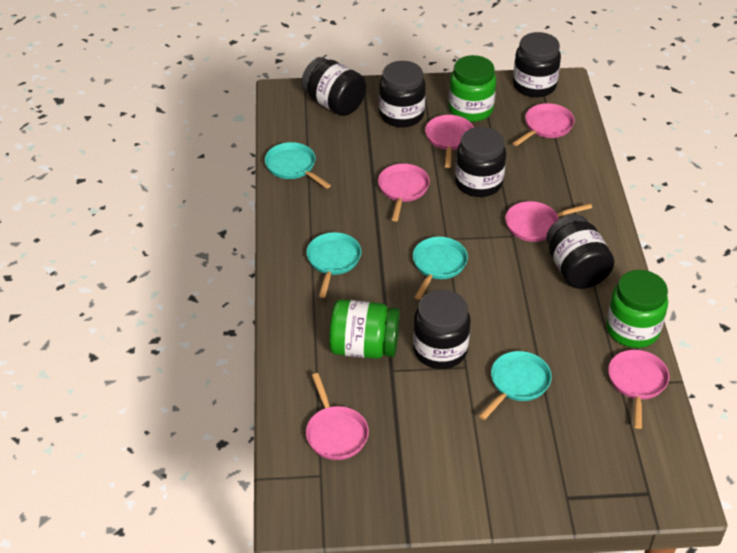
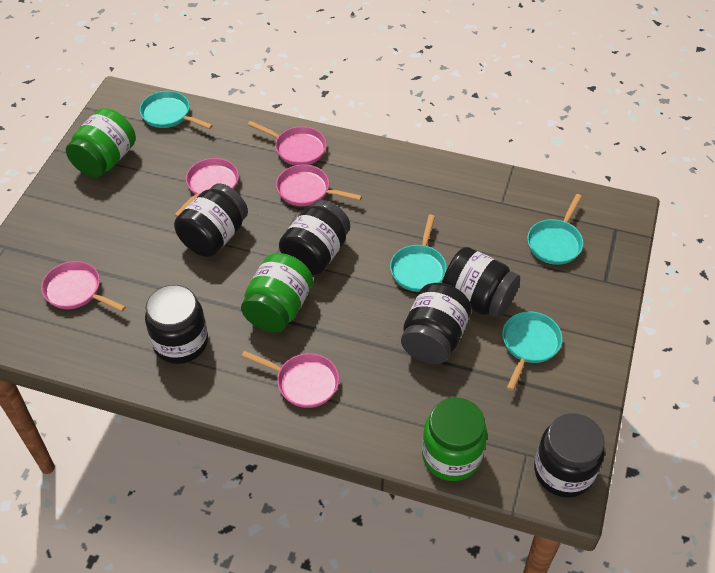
pink pan: [306,373,369,460] [378,164,430,221] [425,115,474,168] [505,201,592,242] [513,103,575,146] [608,350,669,429] = 6 -> [41,261,126,312] [174,158,239,217] [241,351,339,408] [247,121,327,165] [276,164,362,206] = 5

